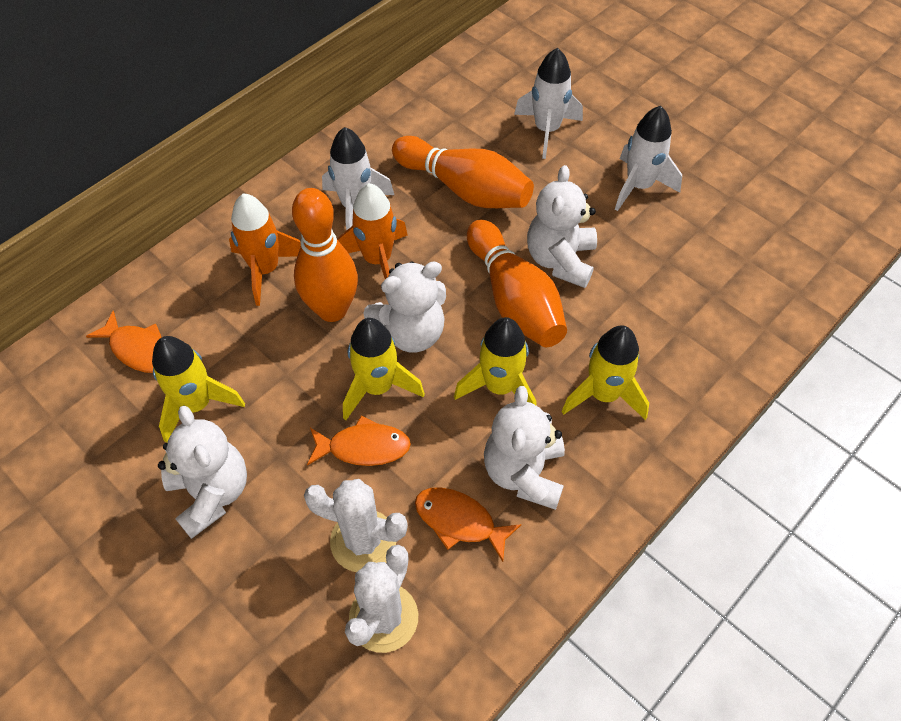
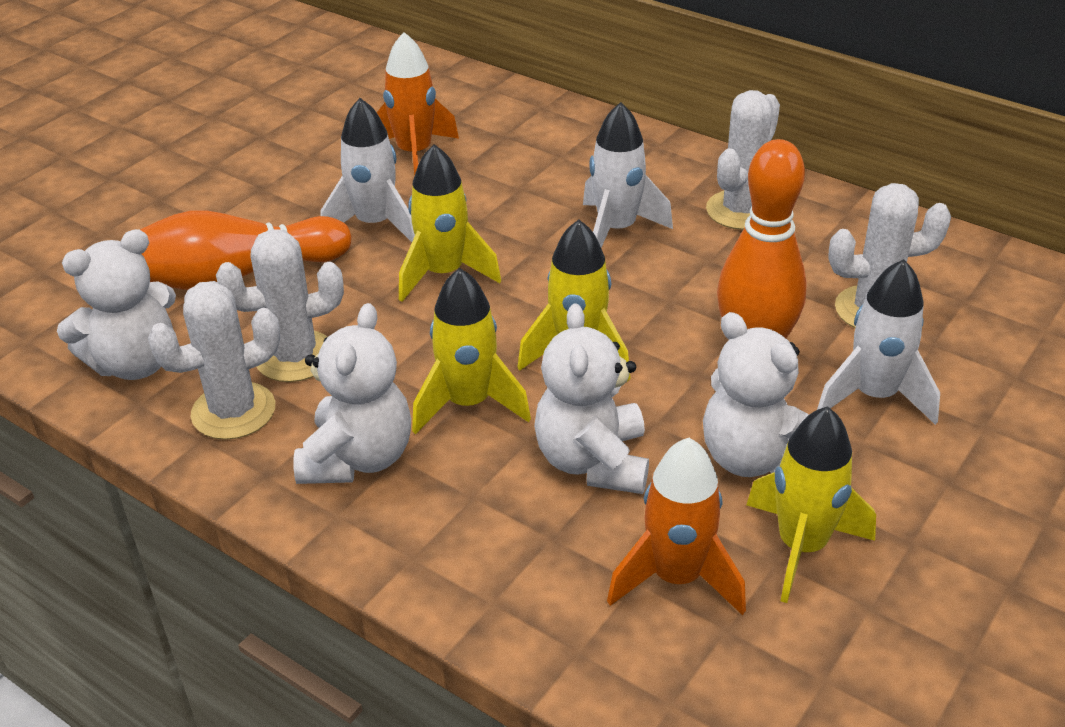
orange bowling pin: [292,188,358,322] [392,136,534,208] [467,220,567,347] = 3 -> [140,210,352,290] [717,139,807,338] = 2
orange fish: [86,311,162,373] [307,416,411,466] [415,487,522,562] = 3 -> none = 0
white cactus: [304,479,408,572] [345,545,418,653] = 2 -> [148,281,280,440] [216,229,344,382] [706,90,780,230] [828,183,951,328] = 4

